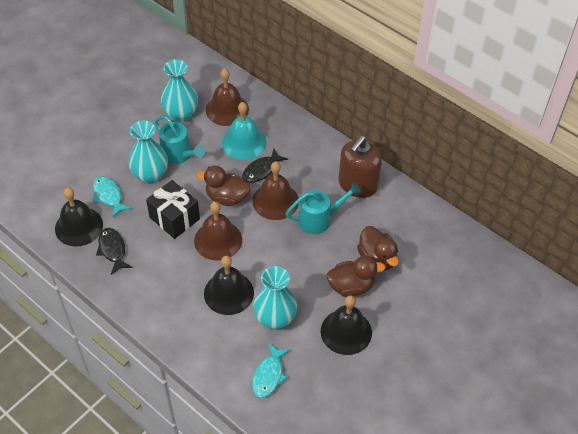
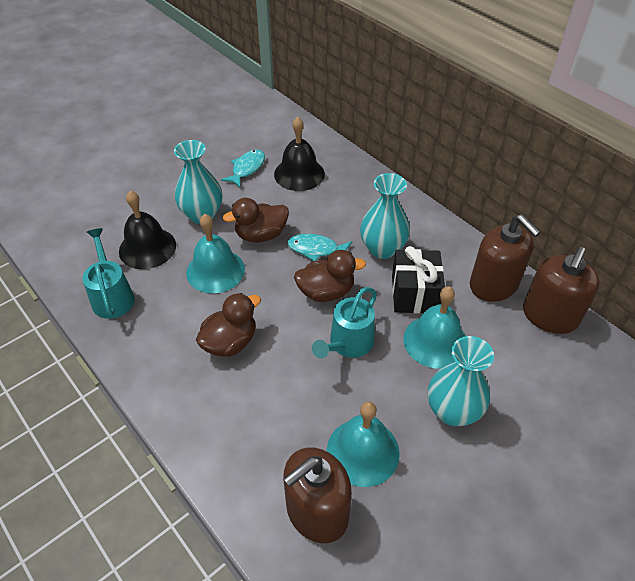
black bell: [55,187,103,247] [204,256,254,315] [321,295,372,355] = 3 -> [119,191,176,269] [274,117,325,191] = 2
black fish: [96,228,132,275] [242,149,288,183] = 2 -> none = 0
brown bell: [194,201,242,260] [206,68,249,126] [252,162,299,220] = 3 -> none = 0
brown soap dispenser: [338,136,382,198] = 1 -> [283,447,352,543] [470,214,541,302] [523,247,600,334] = 3
turquoise bell: [222,102,266,160] = 1 -> [186,214,245,293] [327,401,400,487] [403,286,465,369] = 3

